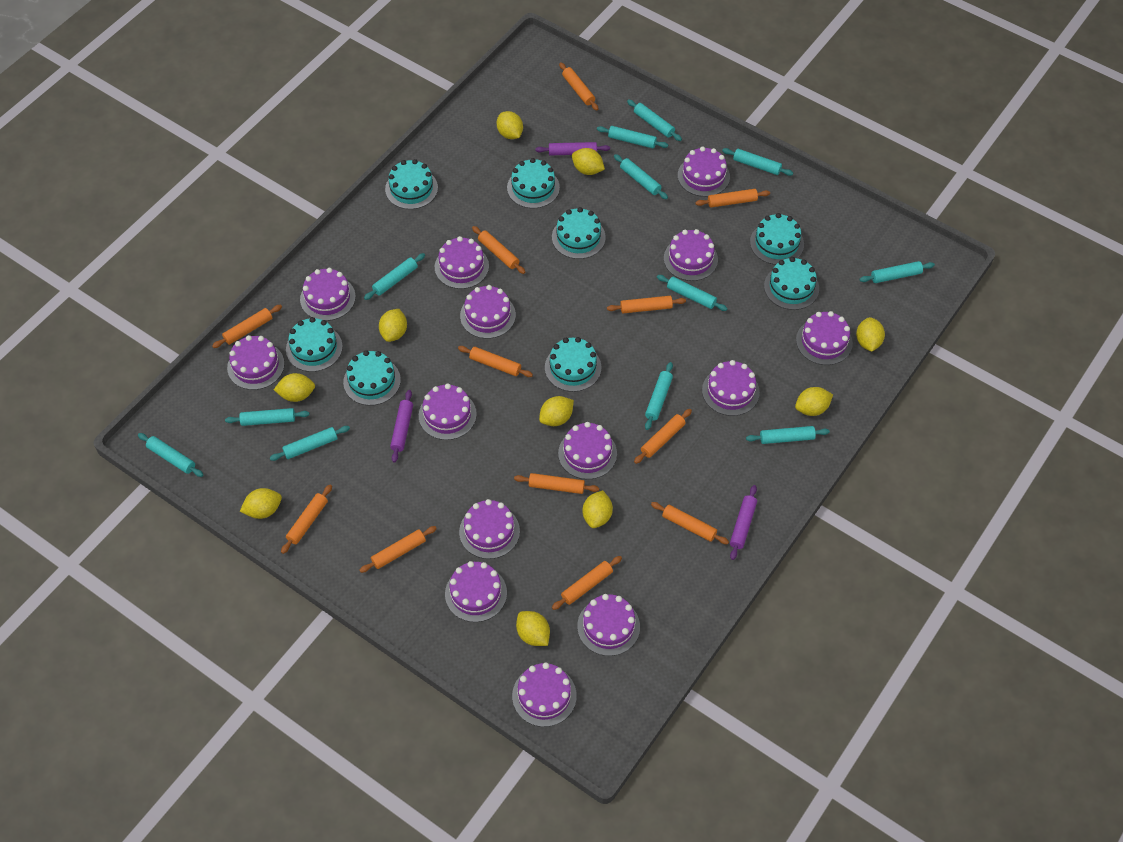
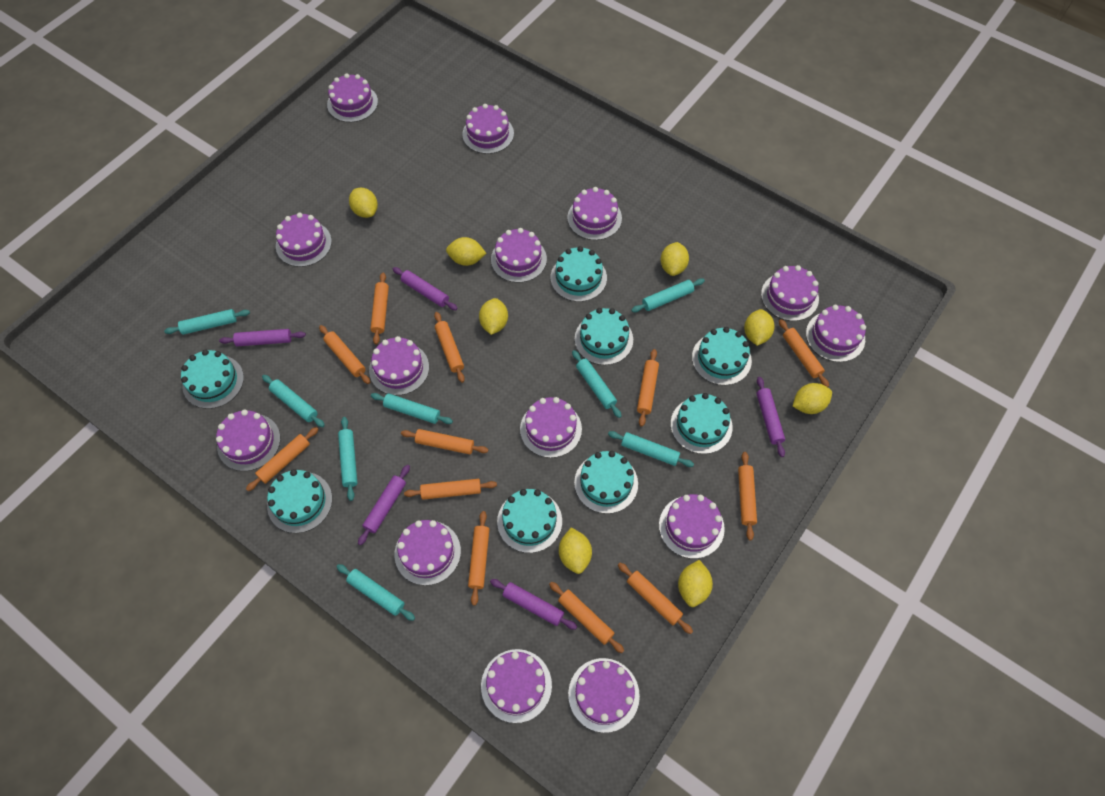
purple rolling pin: [390,390,413,462] [536,142,610,155] [730,485,757,560] = 3 -> [219,329,306,346] [358,465,410,545] [393,267,458,310] [490,579,577,630] [756,377,785,457] = 5
turquoise rolling pin: [138,433,204,477] [225,408,309,426] [270,426,350,461] [364,253,425,300] [597,126,668,148] [614,154,668,199] [627,99,682,141] [645,362,673,430] [657,275,728,311] [722,148,793,176] [746,426,830,444] [859,261,935,283] = 12 -> [164,309,250,335] [262,375,325,427] [336,564,415,621] [338,417,357,501] [371,393,453,424] [572,350,622,418] [608,431,694,467] [631,278,705,312] = 8
yellow lemon: [240,488,282,519] [274,373,315,402] [379,309,407,342] [497,111,523,139] [516,611,550,646] [539,396,574,426] [572,148,605,175] [583,490,613,528] [795,387,833,416] [856,317,885,352] = 10 -> [349,188,378,218] [446,237,486,266] [479,298,508,335] [559,528,592,574] [661,242,689,276] [678,560,713,607] [744,309,775,346] [793,383,832,414] = 8

